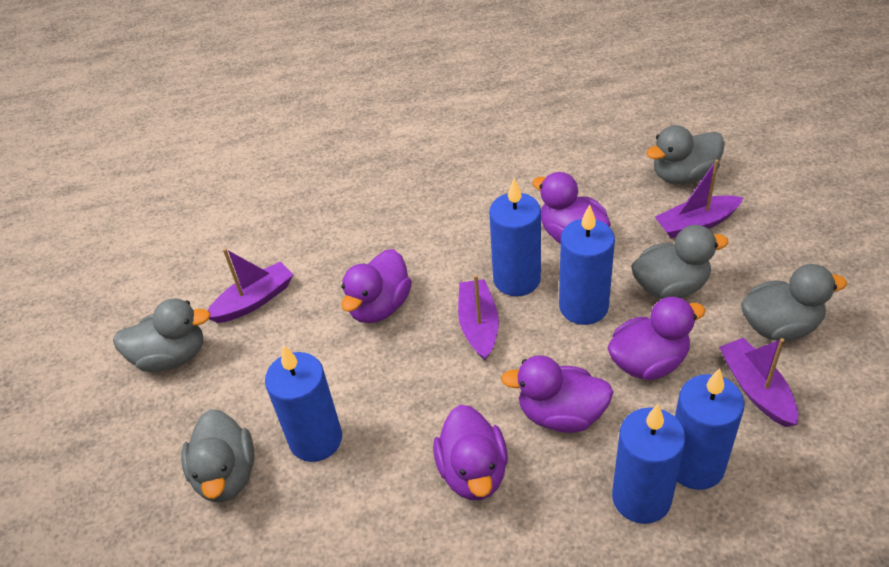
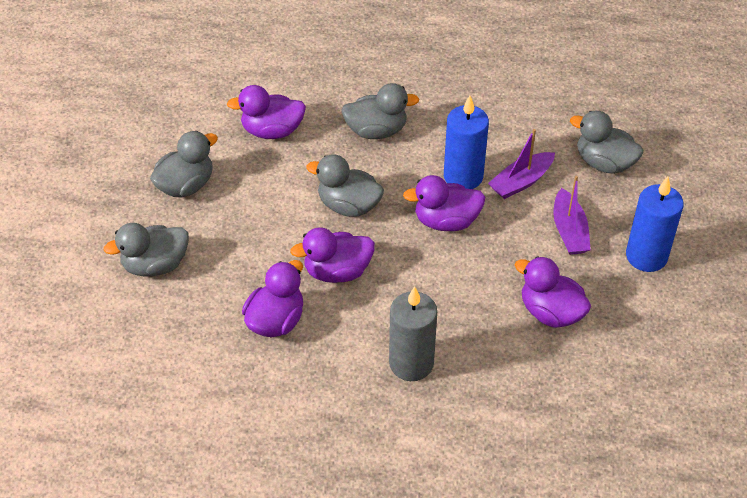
blue candle: [265,345,342,462] [489,178,541,296] [559,205,615,325] [612,404,686,524] [675,368,744,490] = 5 -> [444,95,489,189] [626,177,684,272] = 2
grey candle: none = 0 -> [389,286,437,381] = 1
purple boat: [207,248,293,323] [458,275,499,360] [655,159,743,238] [719,338,798,427] = 4 -> [488,129,555,199] [553,176,591,255] = 2

